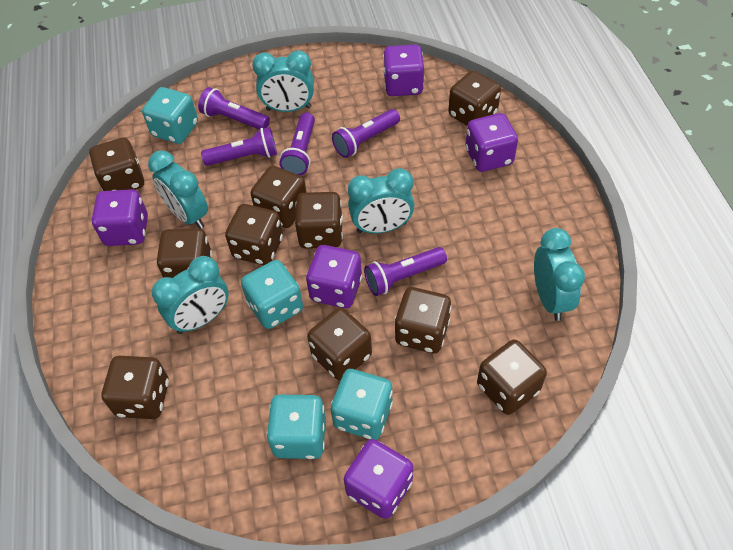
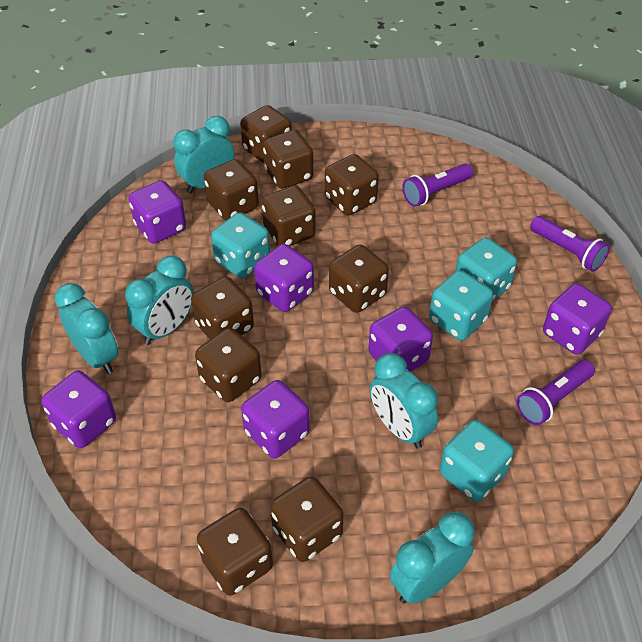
purple dice: [92,189,148,246] [306,245,362,308] [344,439,413,519] [383,45,424,96] [465,113,518,172] = 5 -> [41,371,116,448] [128,180,186,244] [241,380,310,458] [254,244,314,312] [368,307,433,372] [543,283,612,355] = 6
purple flashlight: [198,87,270,130] [201,127,277,166] [279,112,315,176] [332,109,400,158] [364,247,447,296] = 5 -> [402,164,473,207] [516,360,595,425] [530,216,610,272] = 3

